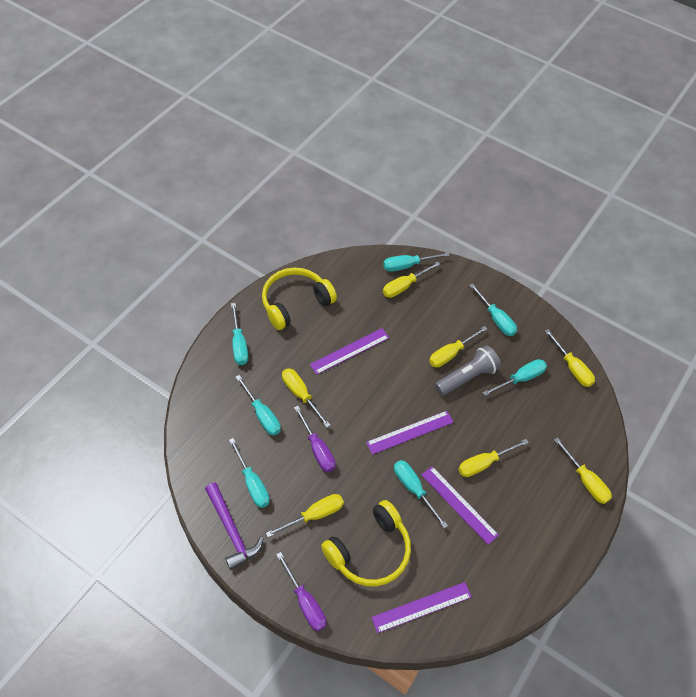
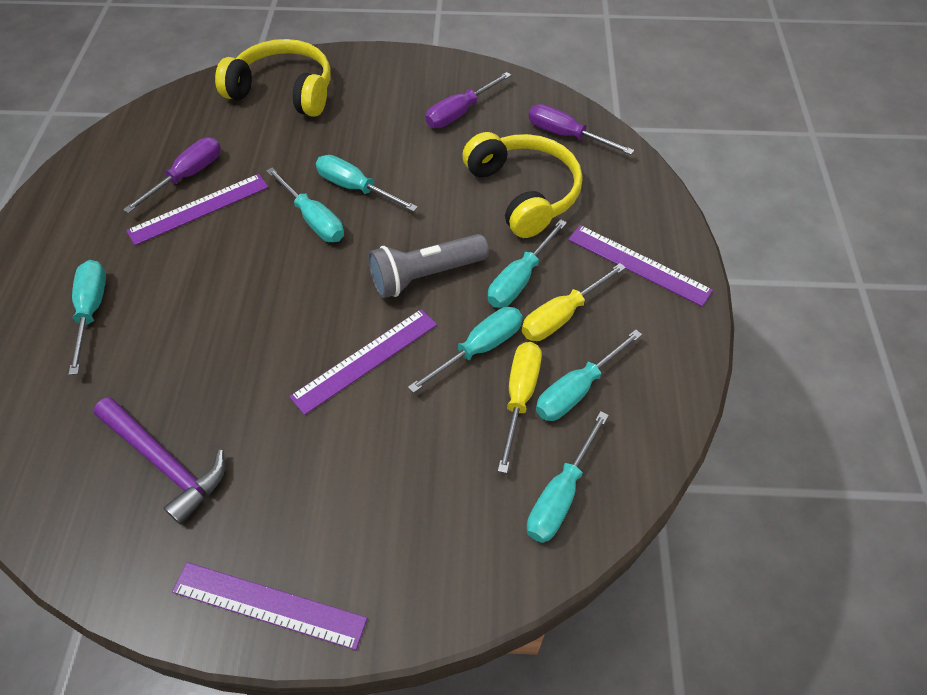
purple screwdriver: [276,552,326,631] [294,406,336,472] = 2 -> [123,137,221,213] [426,72,511,128] [529,104,634,155] = 3
yellow screwdriver: [266,494,344,537] [282,368,330,428] [383,261,440,298] [429,326,487,367] [458,439,529,477] [545,329,595,387] [554,437,612,504] = 7 -> [498,342,542,473] [522,263,626,341] = 2

